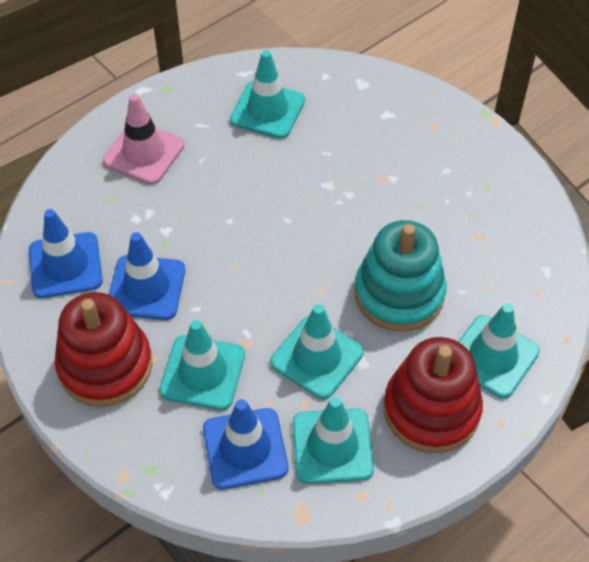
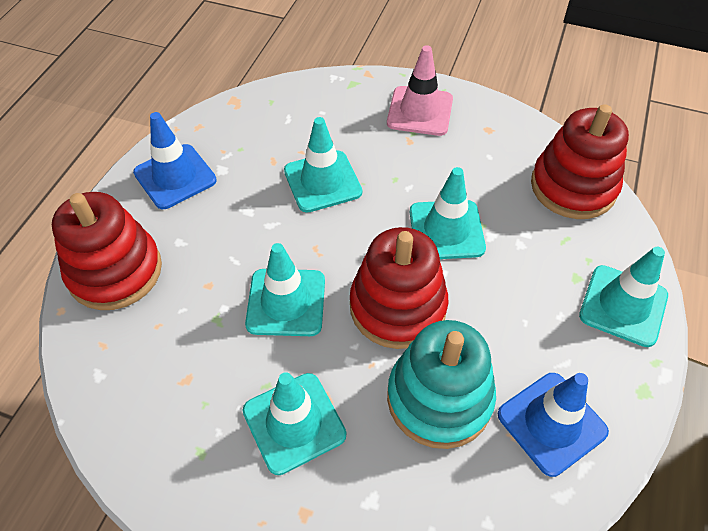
blue traffic cone: [29,209,103,298] [109,232,185,320] [203,399,289,489] = 3 -> [133,112,217,209] [498,373,609,477] = 2
red stacking toy: [55,292,152,407] [384,337,483,453] = 2 -> [52,192,162,310] [350,227,448,349] [531,104,629,219] = 3

